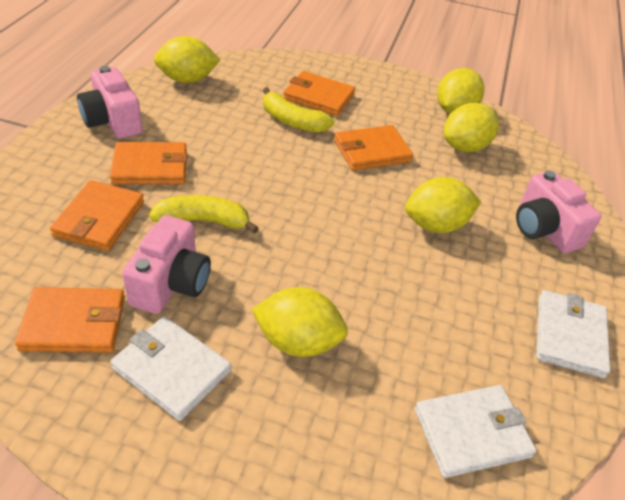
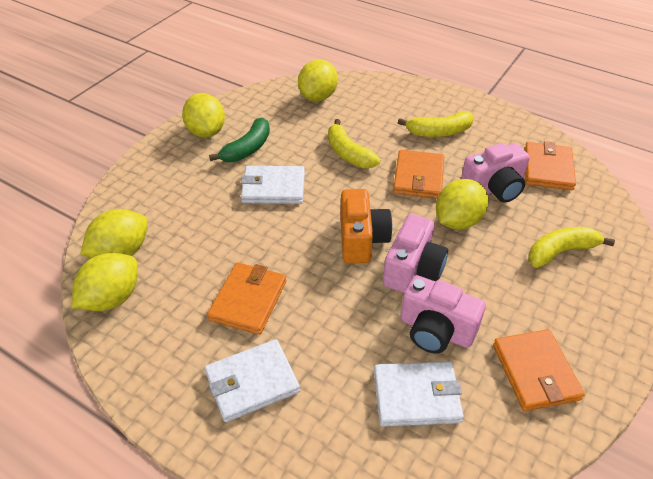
green banana: none = 0 -> [209,118,270,162] = 1
orange camera: none = 0 -> [340,189,392,263] = 1
orange wallet: [15,287,125,353] [50,180,144,251] [110,142,187,184] [283,71,355,116] [334,125,413,171] = 5 -> [207,262,286,335] [393,150,444,199] [493,329,585,411] [525,141,576,190] = 4
yellow banana: [149,195,259,234] [263,87,335,133] = 2 -> [328,119,381,168] [398,111,474,137] [528,227,615,268] = 3

